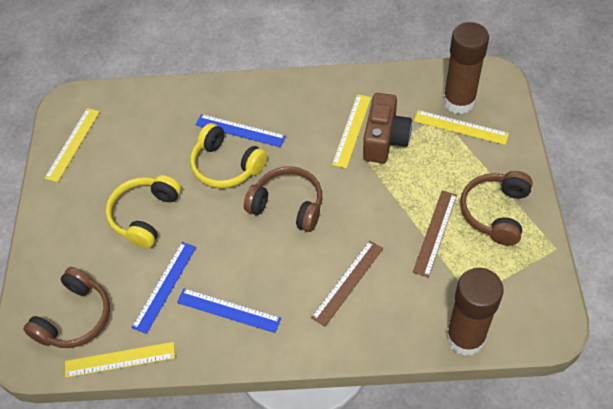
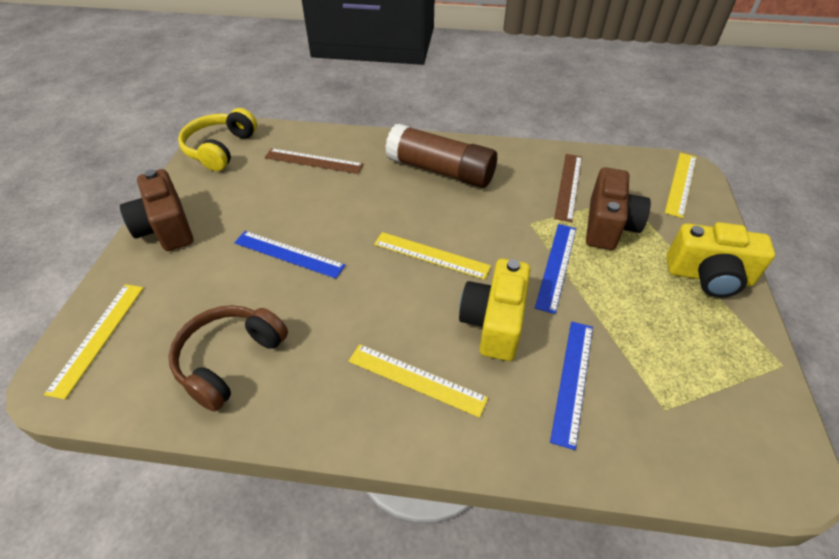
brown camera: [363,93,412,163] = 1 -> [120,169,193,251] [586,167,651,250] = 2
brown glue stick: [443,22,489,114] [446,268,504,356] = 2 -> [385,123,497,188] = 1
brown headphones: [23,267,110,348] [244,166,322,232] [460,171,533,246] = 3 -> [169,305,288,412] = 1
yellow camera: none = 0 -> [459,259,530,361] [667,222,775,298] = 2
yellow headphones: [106,175,181,248] [190,123,267,188] = 2 -> [178,108,257,171] = 1

